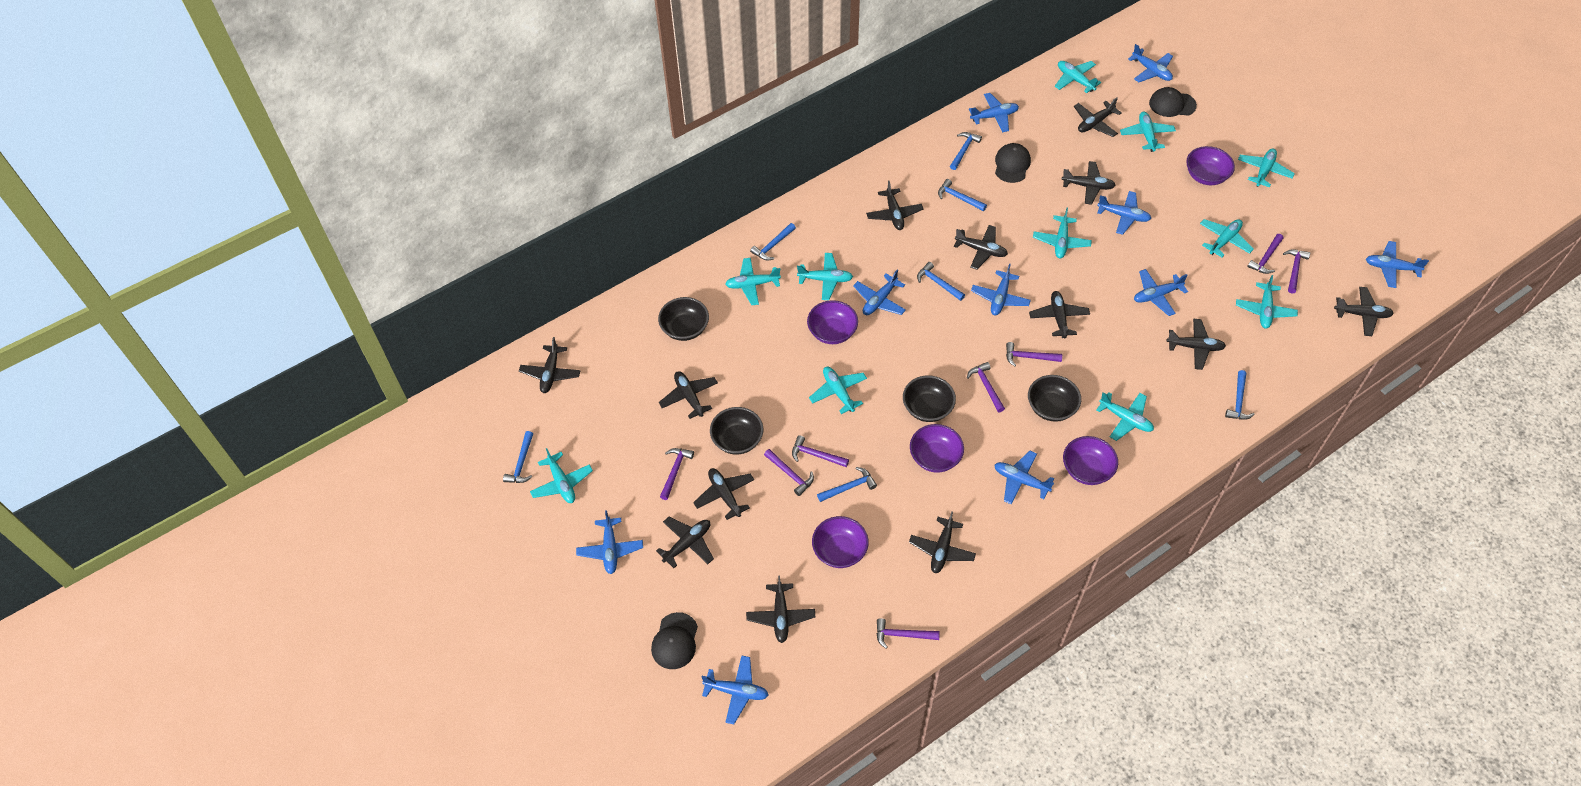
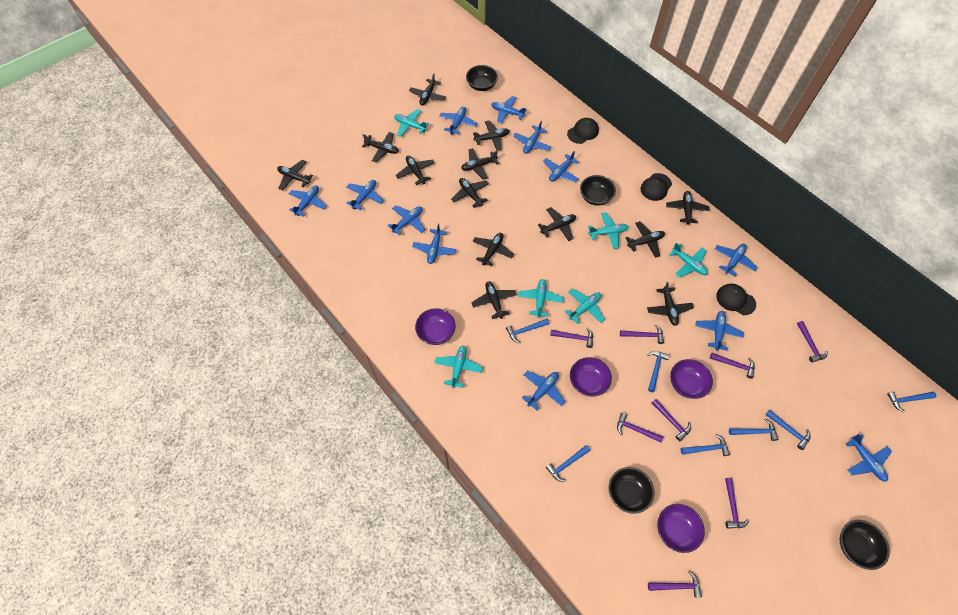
blue plane: [576,510,643,574] [702,656,768,724] [853,270,906,315] [969,93,1019,133] [971,264,1031,315] [994,451,1054,504] [1097,191,1151,235] [1128,44,1173,82] [1134,269,1188,316] [1366,241,1429,288] = 10 -> [289,185,327,217] [346,180,384,211] [388,205,425,236] [412,224,456,264] [439,107,477,135] [491,96,527,124] [513,121,551,154] [522,371,565,410] [543,151,579,182] [695,311,744,351] [715,244,758,277] [846,434,892,482] = 12
purple bowl: [807,300,858,344] [812,516,869,568] [910,424,964,473] [1063,436,1118,485] [1186,146,1235,185] = 5 -> [415,308,455,345] [570,357,612,397] [657,504,705,553] [670,359,713,399] = 4
turquoise plane: [530,448,593,503] [725,258,781,305] [797,253,853,300] [809,367,867,414] [1033,208,1092,258] [1055,61,1101,93] [1096,392,1154,441] [1120,112,1176,152] [1200,219,1254,257] [1236,275,1298,328] [1238,148,1295,187] = 11 -> [394,109,429,137] [435,346,483,388] [518,279,564,318] [564,289,605,324] [588,212,628,249] [669,243,708,278] = 6

